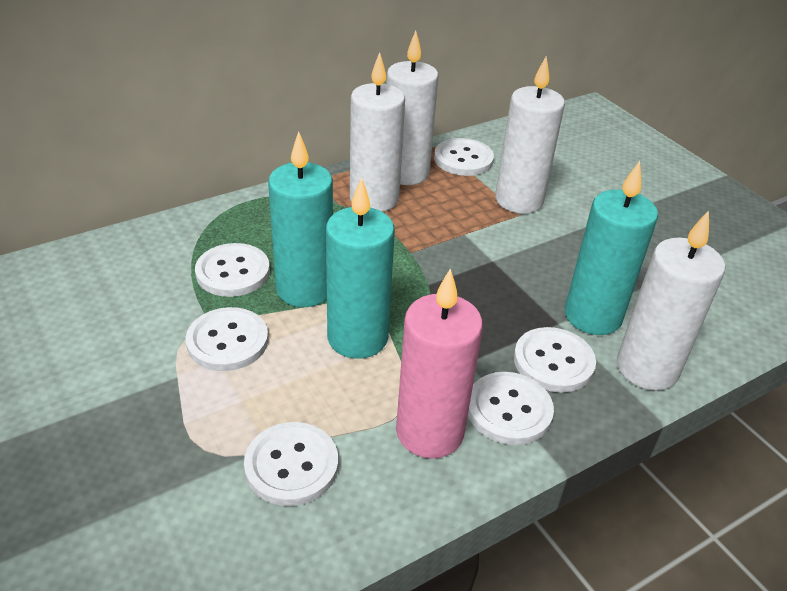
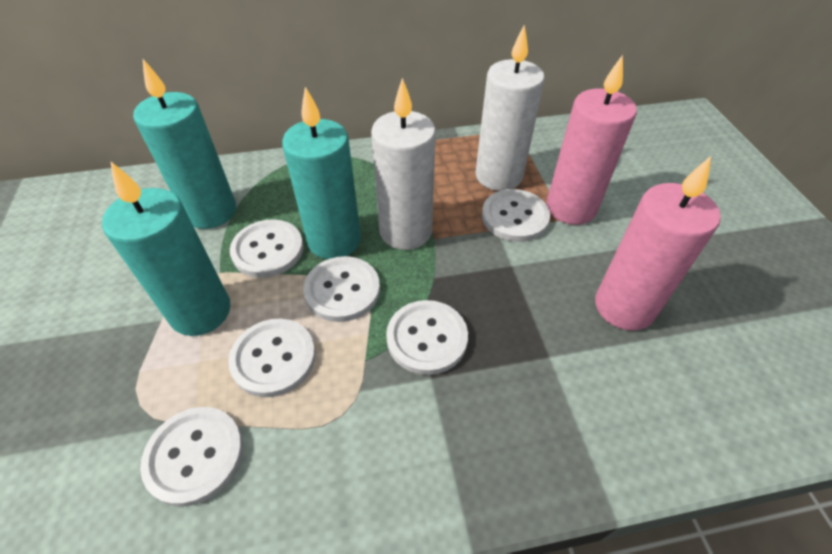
pink candle: [396,268,483,459] = 1 -> [546,55,637,225] [595,156,721,331] = 2
white candle: [350,52,405,212] [386,31,439,185] [495,56,565,214] [617,210,725,390] = 4 -> [371,78,436,250] [476,25,545,191] = 2

